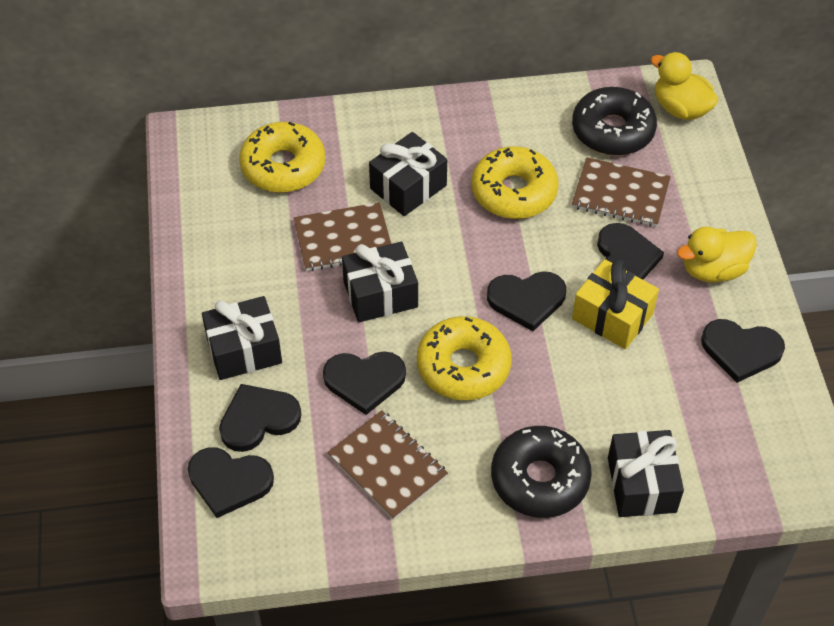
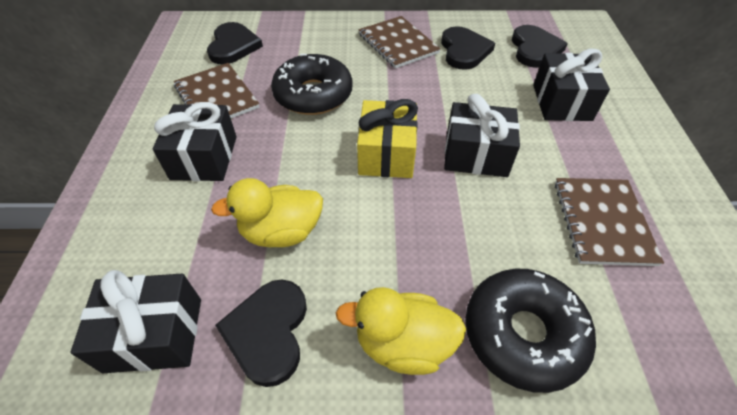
black heart: [188,447,274,518] [219,384,301,452] [323,351,406,415] [487,271,566,331] [597,223,664,280] [701,319,785,383] = 6 -> [207,22,263,64] [215,280,307,387] [441,26,495,70] [512,25,568,68] = 4
yellow donut: [239,122,325,193] [417,316,512,400] [472,147,559,219] = 3 -> none = 0

